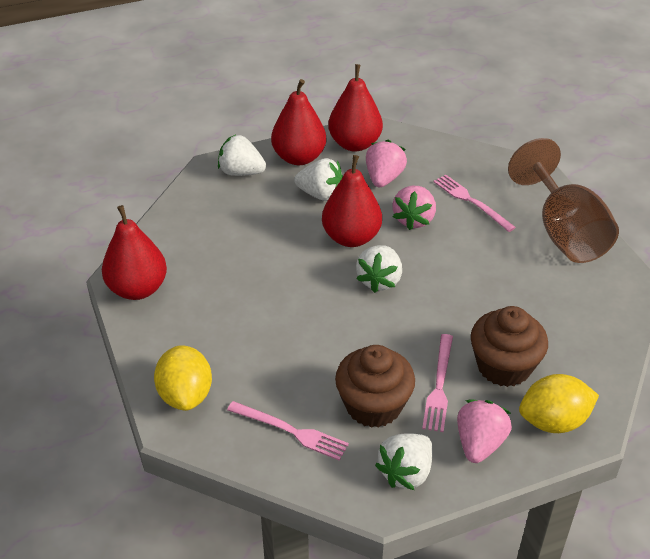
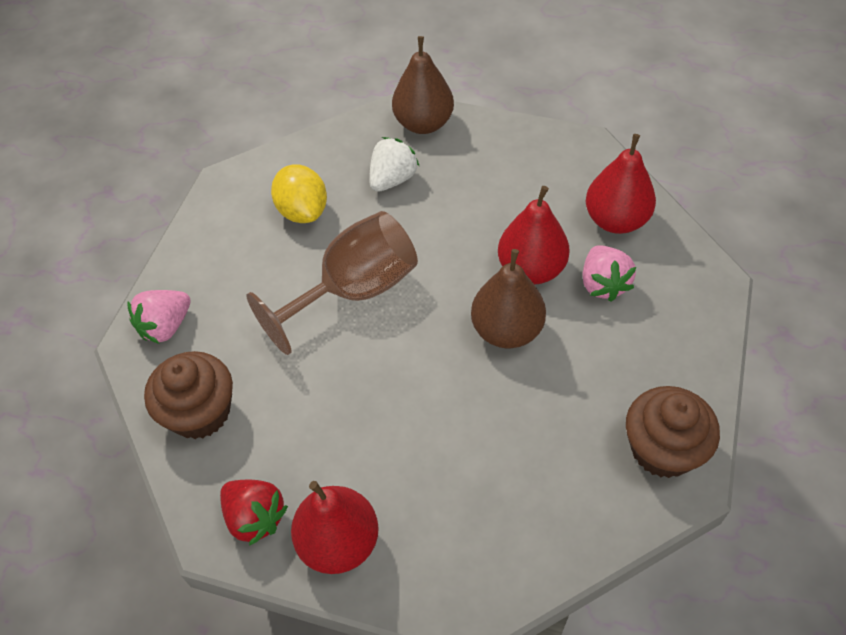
brown pear: none = 0 -> [392,36,454,134] [471,249,546,348] = 2
pink fork: [227,401,349,461] [422,334,453,432] [433,174,516,232] = 3 -> none = 0
pink strawberry: [366,140,407,187] [393,186,436,230] [457,400,512,463] = 3 -> [128,290,191,344] [582,245,636,302] = 2
red pear: [102,205,167,300] [271,79,326,165] [322,155,382,247] [328,64,383,152] = 4 -> [291,481,379,574] [498,186,570,285] [586,134,656,234] = 3
red strawberry: none = 0 -> [220,479,288,546] = 1
white strawberry: [218,134,266,176] [294,158,343,201] [356,245,402,293] [375,433,433,490] = 4 -> [369,137,419,192] = 1
yellow lemon: [154,345,212,411] [519,374,599,433] = 2 -> [271,164,327,223] = 1

